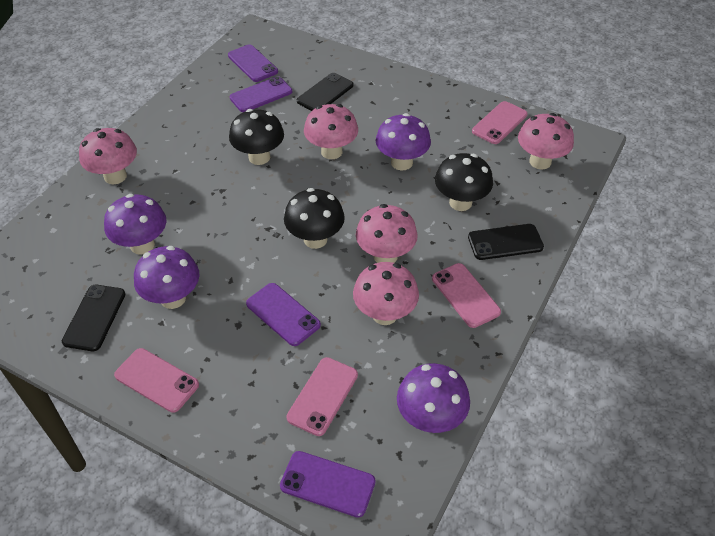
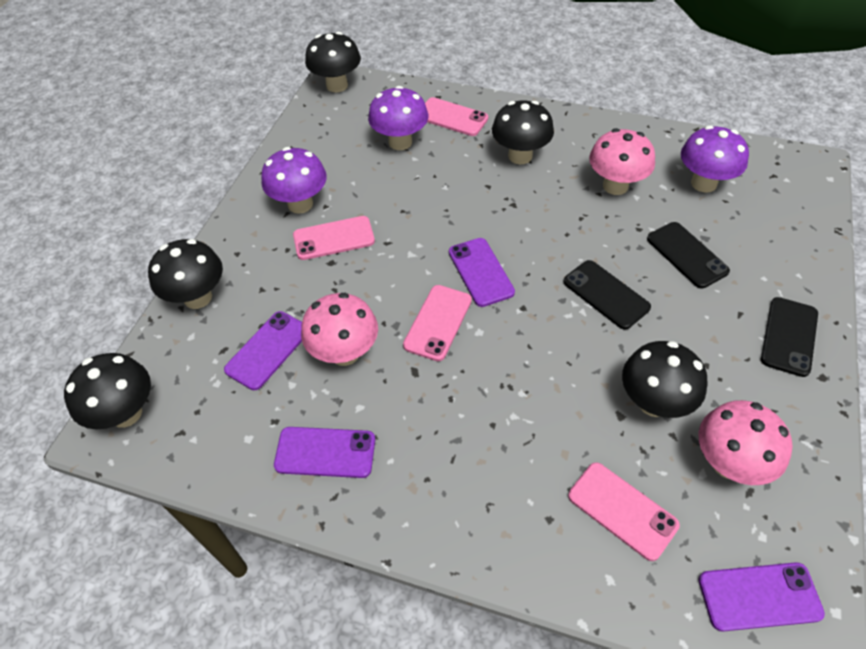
black mushroom: [229,109,284,165] [284,188,345,249] [435,153,493,211] = 3 -> [64,353,151,429] [148,239,223,309] [305,32,361,92] [492,101,554,164] [622,341,708,418] = 5
pink mushroom: [79,128,137,185] [304,104,358,159] [353,262,419,325] [356,204,418,263] [518,113,574,170] = 5 -> [301,293,378,366] [589,128,655,195] [699,400,792,485] = 3
purple mushroom: [104,194,166,255] [134,246,199,309] [376,113,431,170] [397,363,470,433] = 4 -> [261,147,327,214] [368,86,428,150] [681,125,749,193] = 3

